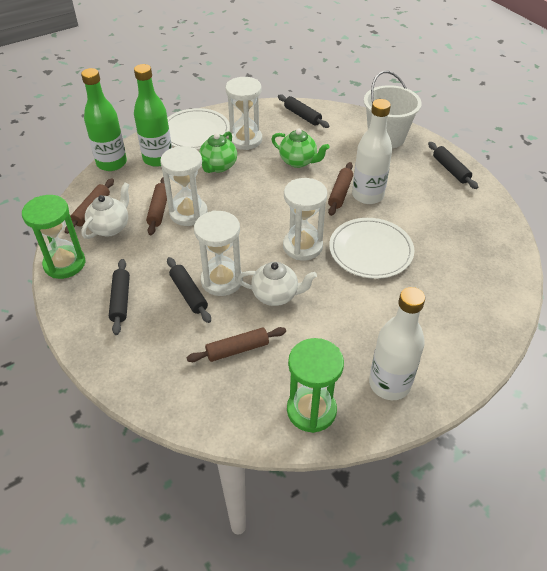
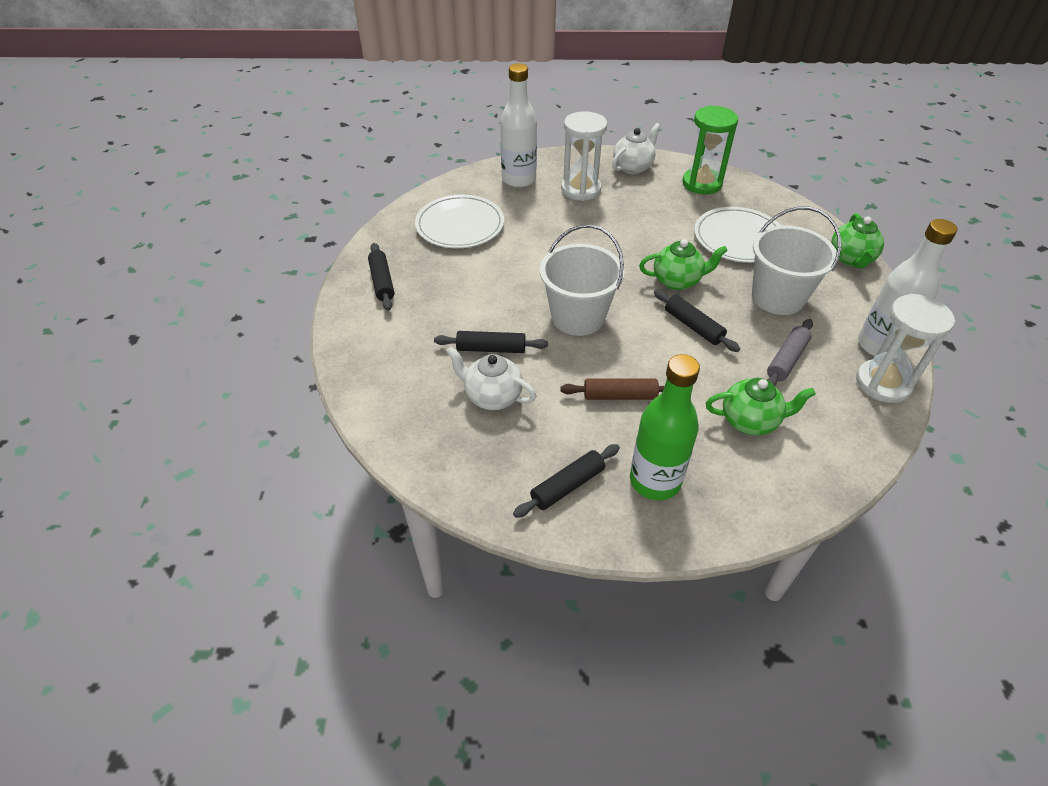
brown rolling pin: [65,178,114,234] [146,177,167,235] [187,327,286,362] [328,162,353,216] = 4 -> [560,378,665,400] = 1
green bottle: [81,68,127,171] [134,64,172,167] = 2 -> [630,354,700,500] = 1
green hourglass: [22,195,85,279] [287,338,344,433] = 2 -> [682,106,738,194] = 1
green teapot: [199,131,237,173] [271,129,330,168] = 2 -> [639,239,728,290] [706,378,816,435] [831,213,884,268] = 3
grey rolling pin: none = 0 -> [767,319,813,386] = 1
white bucket: [364,71,422,148] = 1 -> [540,224,624,336] [752,207,841,315] = 2
white hourglass: [160,146,207,226] [194,211,243,296] [225,77,262,150] [283,178,327,260] = 4 -> [561,111,607,201] [856,294,955,403] = 2

